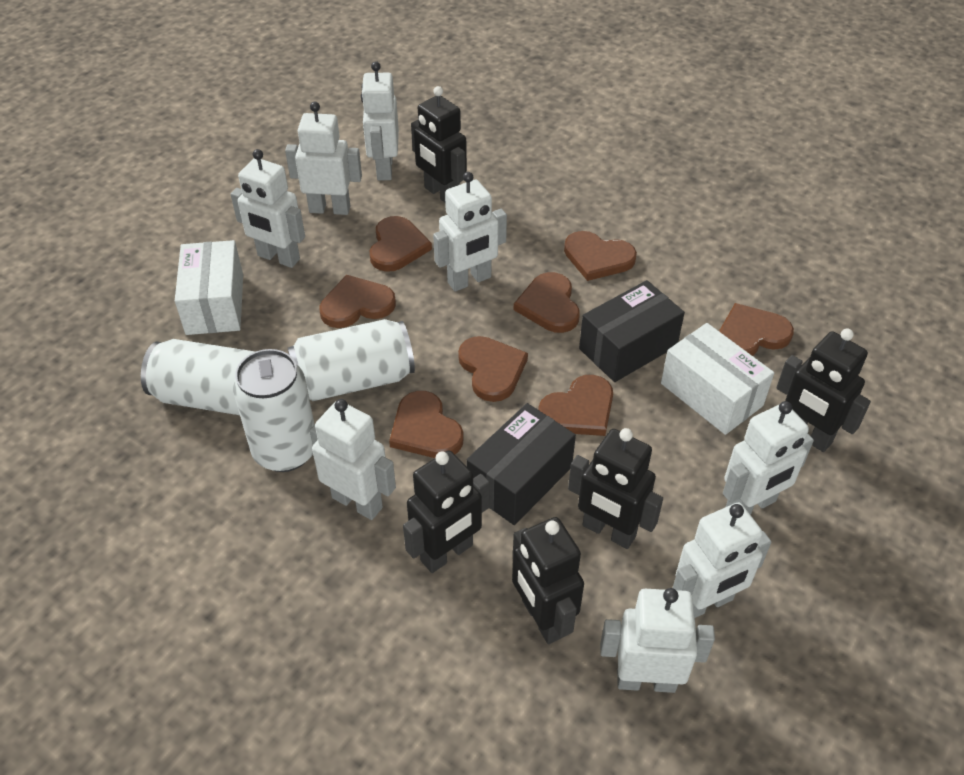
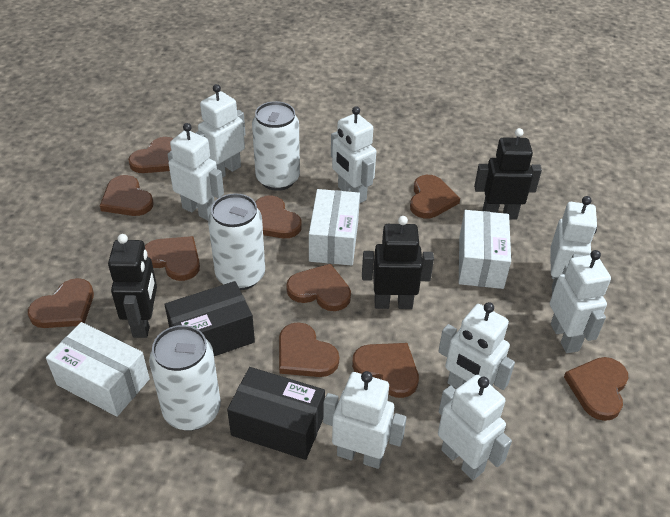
black robot: [403,451,490,573] [411,86,467,202] [512,517,584,644] [568,428,663,549] [776,328,871,452] = 5 -> [108,234,157,338] [362,216,434,309] [474,128,542,220] = 3
brown heart: [319,275,396,328] [370,216,432,272] [389,391,464,458] [458,336,528,402] [514,272,580,333] [538,375,613,436] [564,231,637,281] [719,303,794,356] = 8 -> [28,278,94,328] [100,175,154,216] [128,137,173,173] [145,236,200,281] [255,195,302,238] [279,322,339,377] [286,264,351,311] [352,343,419,398] [410,175,460,218] [564,357,629,421] = 10
white box: [175,240,243,335] [661,323,774,435] = 2 -> [46,322,150,417] [309,189,360,266] [459,210,511,289] = 3

